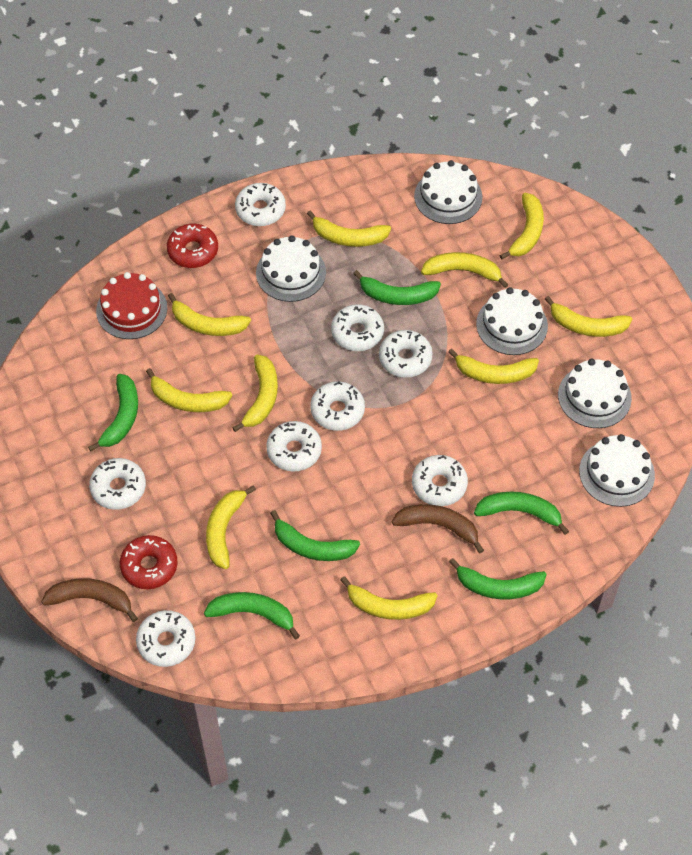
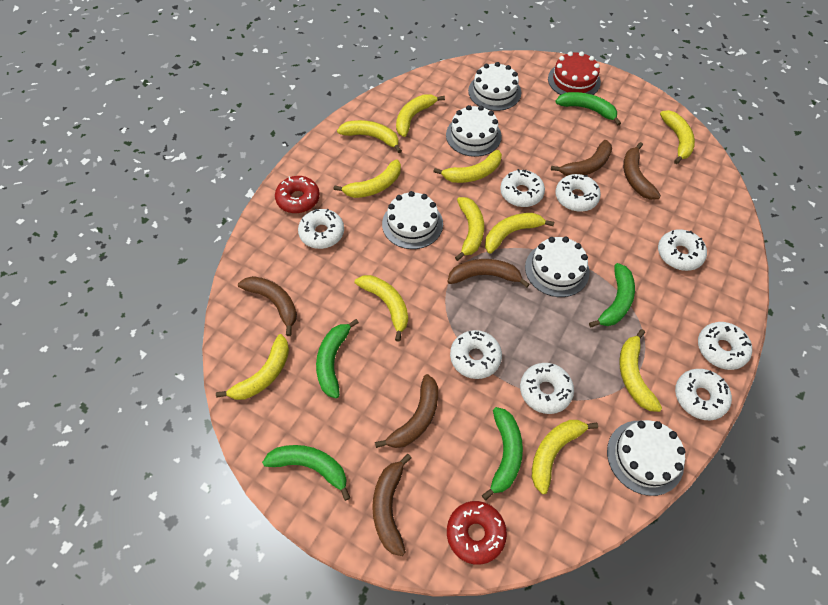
brown banana: [41,578,138,622] [392,504,484,553] = 2 -> [238,276,297,336] [372,454,412,556] [375,374,438,448] [448,259,530,287] [551,140,612,176] [623,142,661,200] = 6
green banana: [88,374,138,451] [204,592,300,639] [270,510,360,561] [353,270,441,305] [449,558,547,599] [474,491,569,535] = 6 -> [262,445,351,501] [316,319,359,398] [482,407,523,500] [555,92,621,126] [589,263,635,327] = 5
yellow banana: [146,368,232,412] [168,293,251,336] [206,485,256,569] [232,355,278,432] [307,210,391,247] [340,576,438,620] [421,252,508,288] [448,348,539,384] [500,193,544,260] [545,296,632,337] = 10 -> [216,334,289,400] [334,159,401,198] [337,120,402,153] [355,275,408,341] [396,94,445,137] [433,150,502,183] [455,197,484,261] [485,213,554,254] [532,420,598,494] [619,329,662,412] [660,110,695,164] = 11

